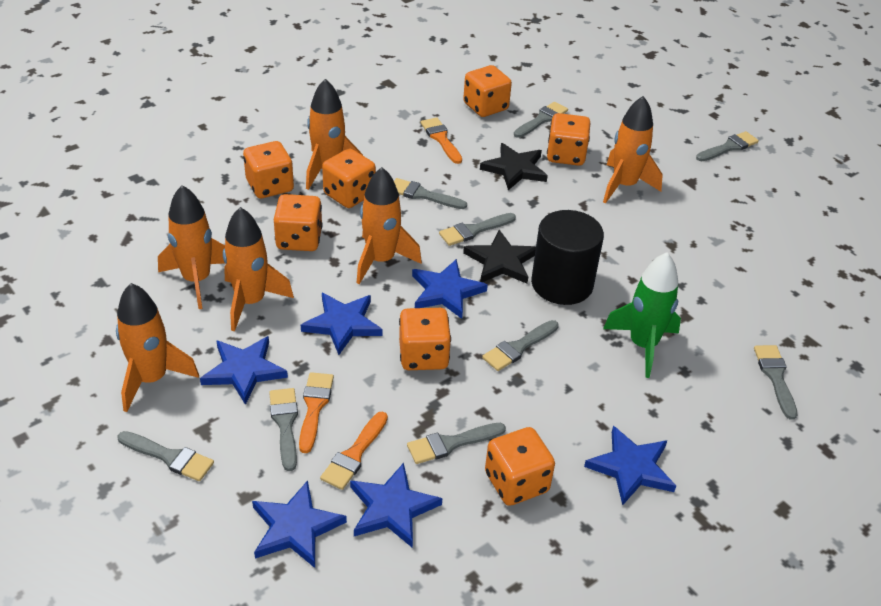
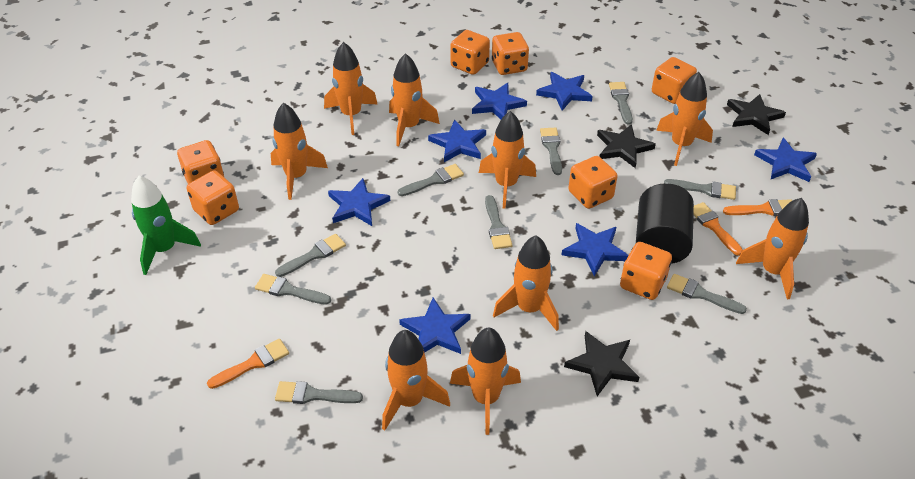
black star: [463,230,536,284] [480,143,548,190] = 2 -> [564,331,640,396] [597,124,656,168] [727,94,786,135] = 3
blue star: [200,336,288,405] [252,480,347,568] [301,293,383,355] [350,463,442,548] [412,259,488,319] [584,426,676,506] = 6 -> [328,178,390,226] [399,297,471,354] [428,119,486,162] [472,83,527,119] [536,72,593,110] [562,223,629,276] [754,138,817,182] = 7
orange rocket: [116,283,199,412] [158,185,225,309] [223,207,294,331] [306,79,363,190] [356,167,422,284] [603,96,663,203] = 6 -> [271,103,328,200] [324,42,377,135] [382,330,450,431] [389,53,440,147] [450,328,521,435] [479,111,536,209] [493,235,559,331] [656,72,713,166] [736,198,809,300] = 9

